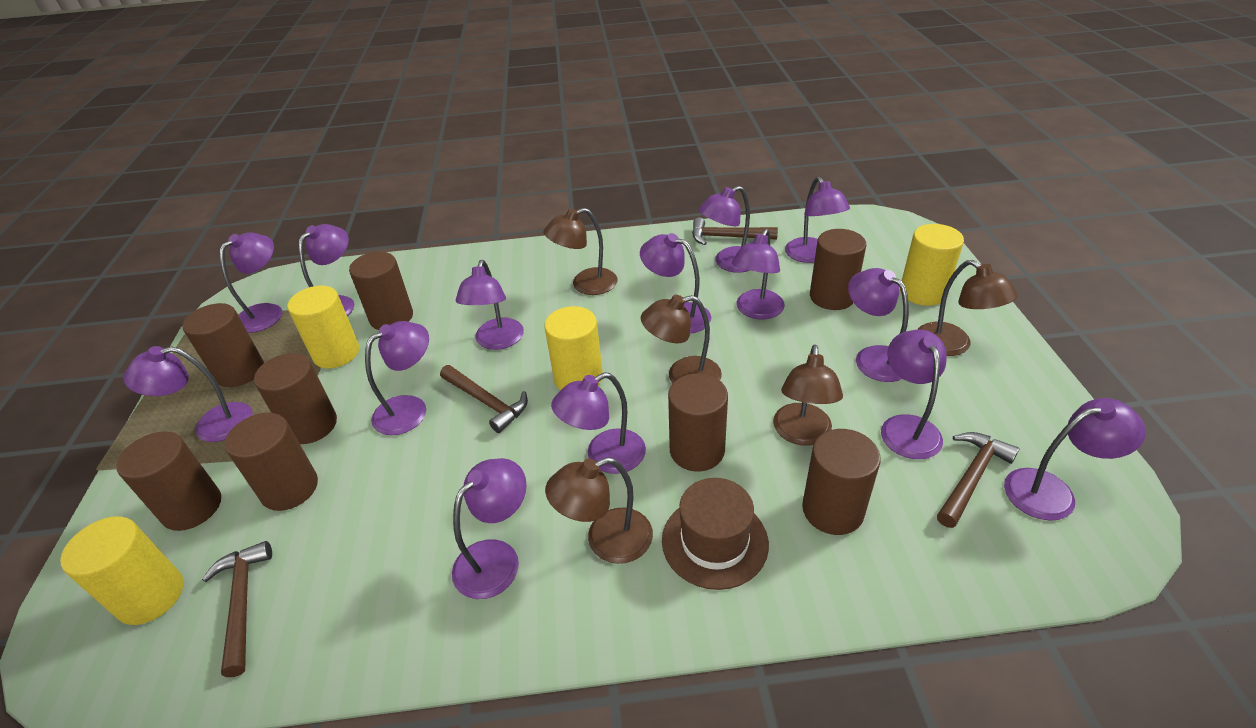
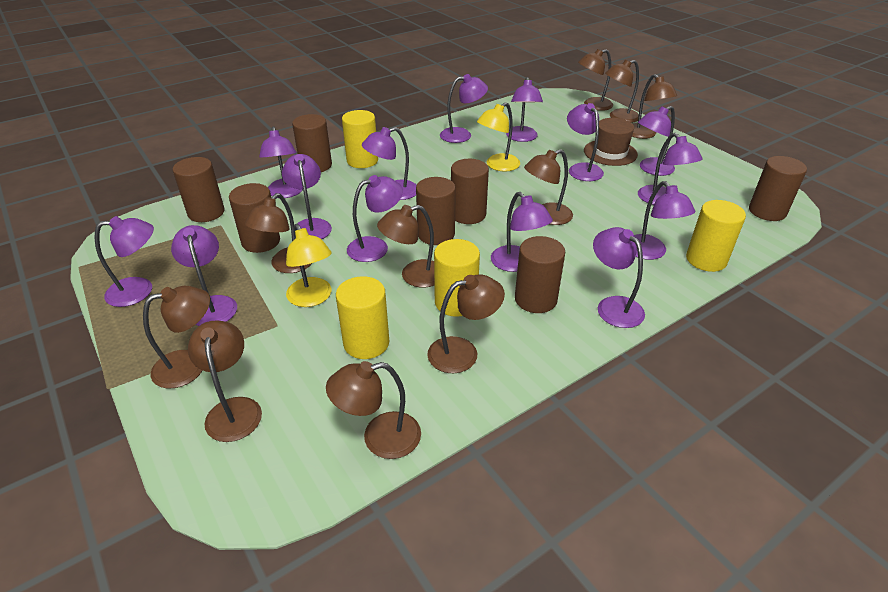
brown cylinder: [116,431,221,531] [182,303,264,387] [225,413,318,511] [254,353,337,444] [349,252,413,330] [668,373,728,471] [802,429,881,535] [810,229,866,310] = 8 -> [173,157,225,222] [229,183,280,253] [292,114,332,172] [416,177,456,245] [451,159,489,224] [515,236,565,313] [749,156,807,221] = 7
brown hammer: [202,541,272,677] [440,365,528,433] [692,217,778,245] [937,432,1020,528] = 4 -> none = 0
brown lamp: [544,208,617,295] [545,457,653,564] [641,295,722,384] [773,345,843,446] [917,260,1018,356] = 5 -> [143,286,210,389] [188,321,262,442] [245,193,312,273] [326,361,421,459] [377,205,434,288] [427,274,505,373] [524,149,573,225] [578,49,613,111] [605,60,639,123] [632,74,677,139] = 10
yellow lamp: none = 0 -> [286,224,332,307] [477,102,520,172] = 2

